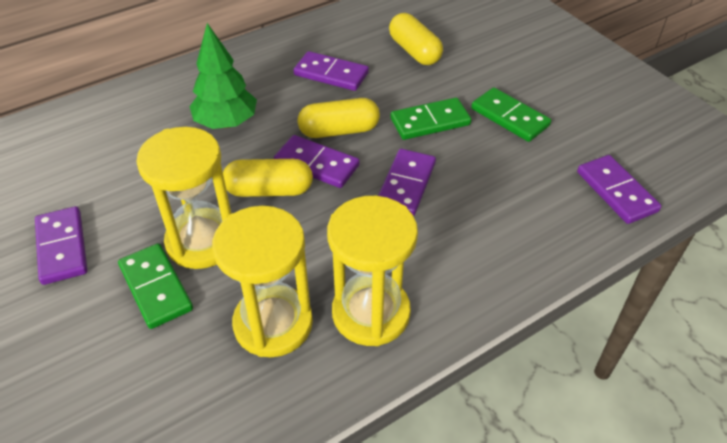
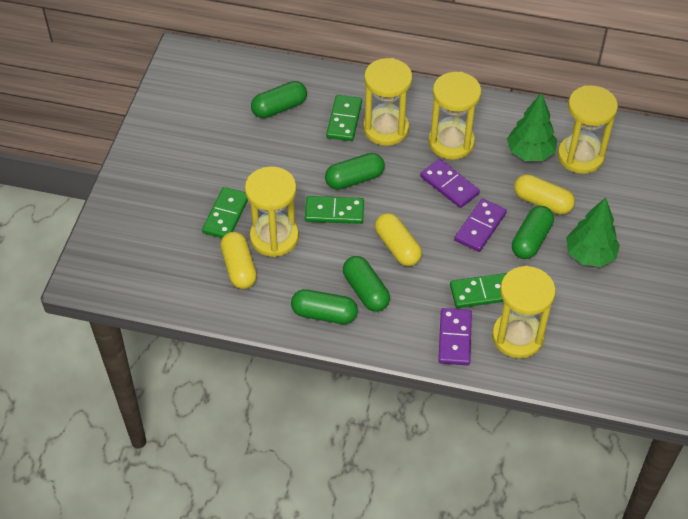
green capsule: none = 0 -> [251,81,307,118] [291,289,358,324] [325,153,385,190] [343,256,390,312] [512,206,554,259] = 5
green domino: [118,243,193,329] [390,98,471,140] [471,87,551,142] = 3 -> [202,187,248,238] [305,196,364,224] [326,95,362,141] [450,273,507,308] = 4
green tree: [189,23,257,129] = 1 -> [507,93,557,161] [566,197,620,267] = 2
purple domino: [35,206,87,285] [274,135,359,188] [294,51,369,91] [378,149,436,216] [577,155,661,224] = 5 -> [420,159,480,208] [438,308,472,365] [454,198,507,252] = 3
yellow hourglass: [136,127,232,269] [212,206,313,358] [327,196,418,346] = 3 -> [245,167,299,257] [363,58,412,146] [428,72,481,160] [492,266,556,359] [558,85,618,174] = 5

